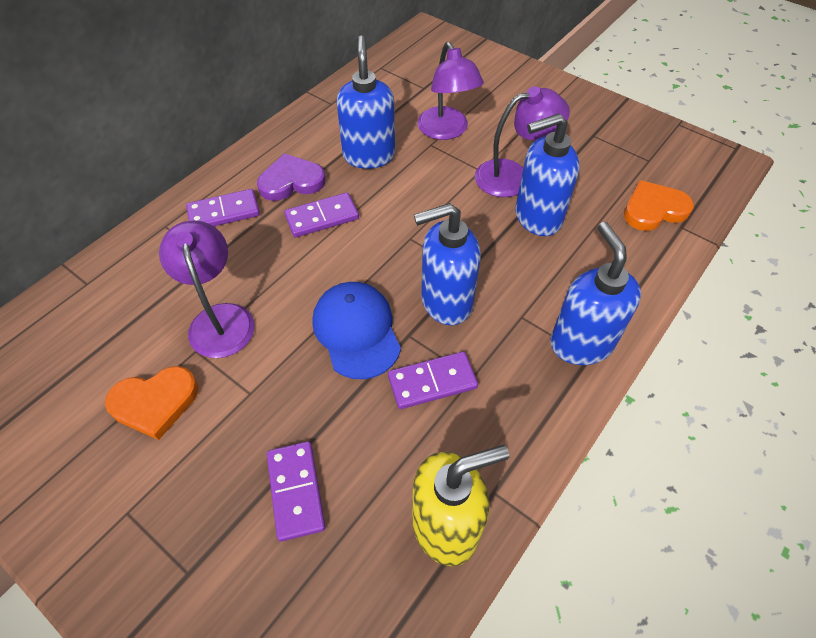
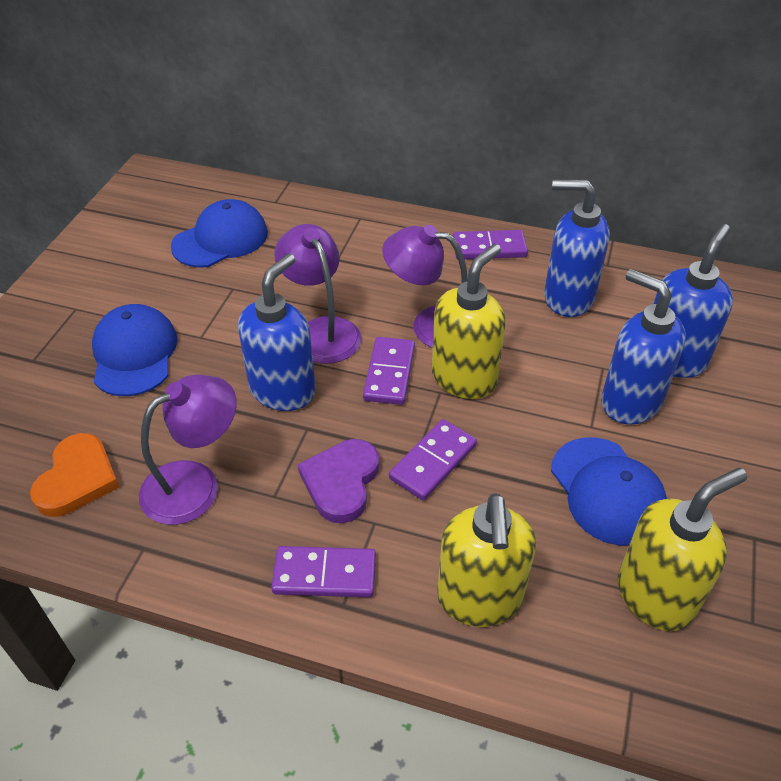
blue cap: [312,282,401,379] = 1 -> [92,304,178,396] [171,199,268,268] [551,437,667,546] = 3
orange heart: [105,366,198,440] [624,180,694,231] = 2 -> [30,433,119,517] = 1
yellow soap dispenser: [412,445,509,566] = 1 -> [432,244,506,399] [437,493,536,627] [618,468,747,631] = 3

